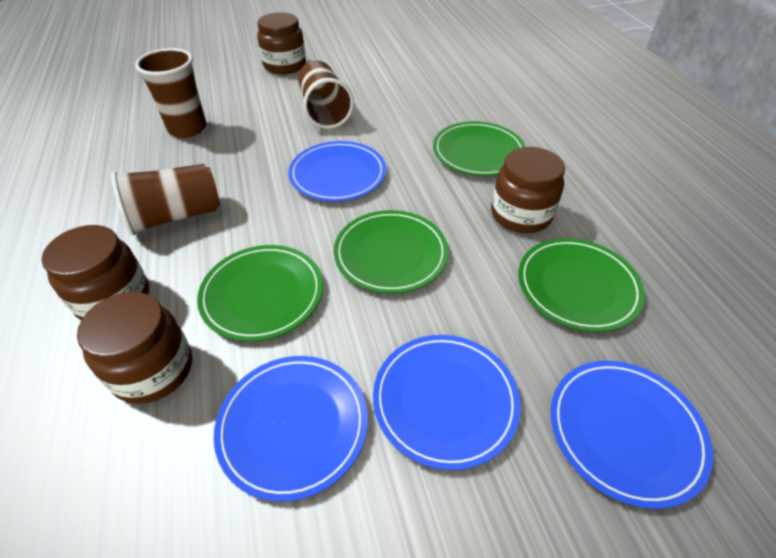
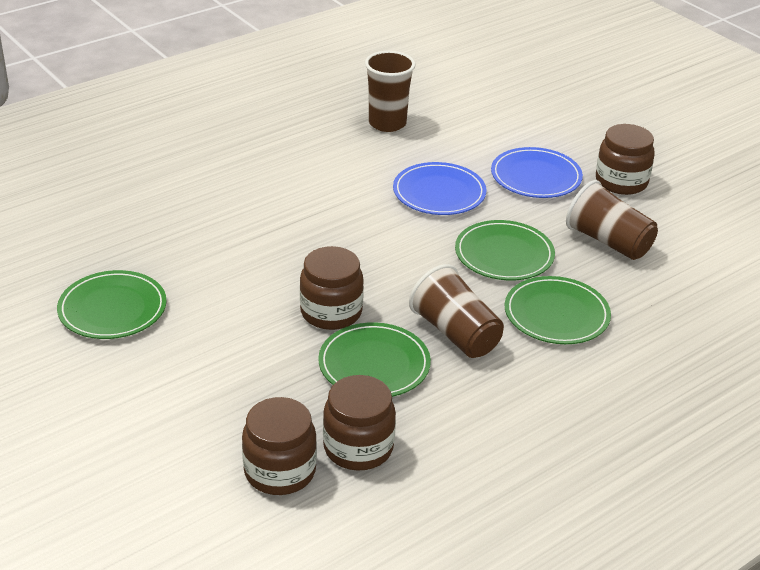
blue plate: [214,356,368,502] [288,141,386,202] [373,335,521,470] [551,361,713,509] = 4 -> [393,162,486,215] [491,147,583,198] = 2

